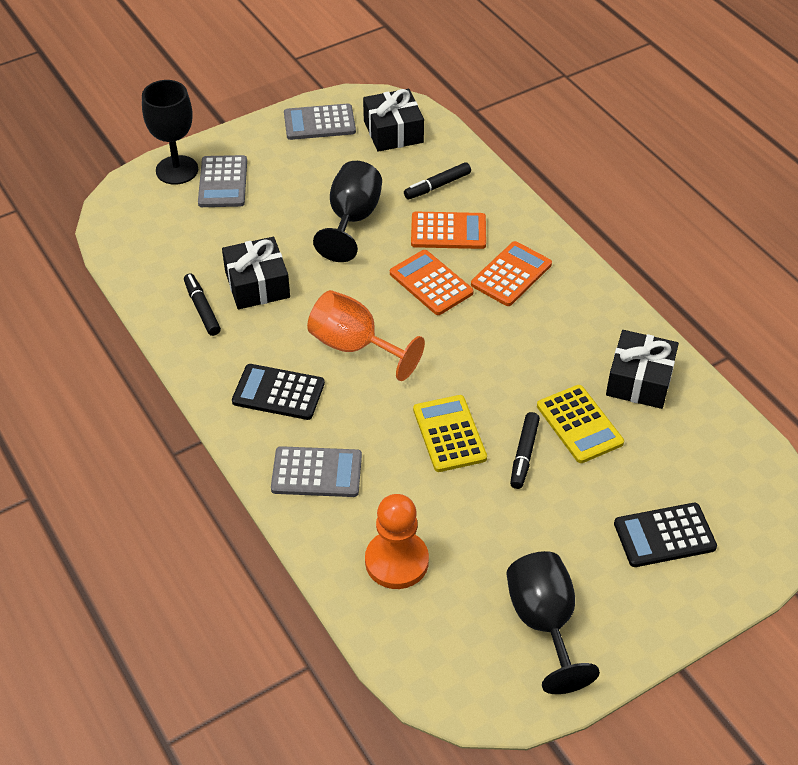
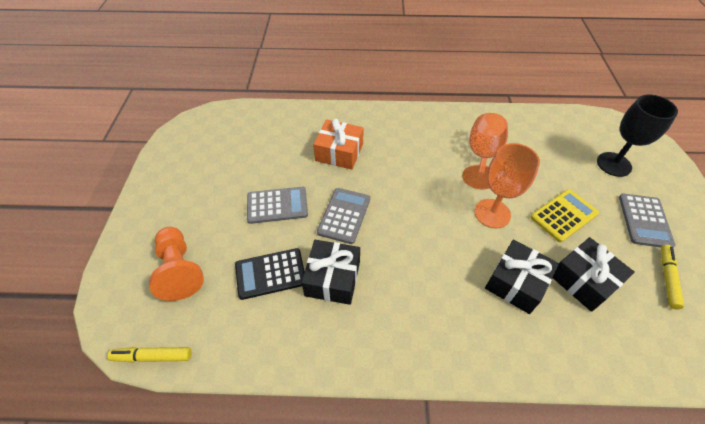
black calculator: [232,364,325,420] [614,503,717,567] = 2 -> [235,248,305,300] = 1
black goblet: [142,80,198,184] [313,161,382,262] [506,551,600,694] = 3 -> [597,95,678,177] = 1
black marker: [184,273,221,336] [404,162,471,199] [510,412,540,489] = 3 -> none = 0
orange calculator: [390,250,474,315] [411,212,486,249] [471,241,552,306] = 3 -> none = 0
orange gift: none = 0 -> [313,119,364,169] = 1
orange goblet: [307,290,425,381] = 1 -> [462,113,508,189] [474,143,540,228] = 2
yellow calculator: [413,395,487,472] [537,385,624,463] = 2 -> [530,189,599,242] = 1
yellow marker: none = 0 -> [107,347,191,363] [661,245,684,309] = 2

